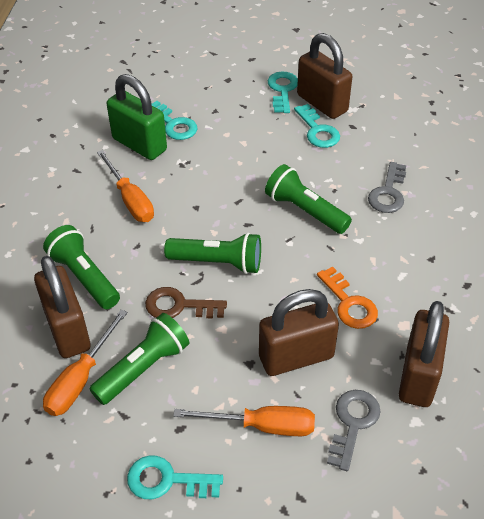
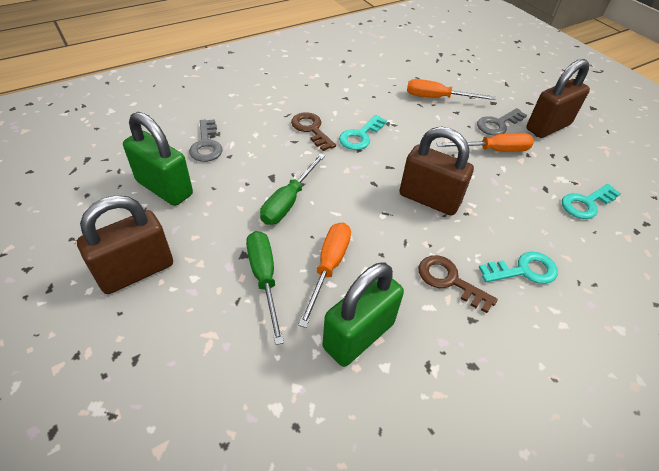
brown key: [145,287,227,318] = 1 -> [291,112,336,151] [419,255,498,313] = 2
brown padlock: [34,256,91,358] [259,289,339,376] [297,33,352,119] [399,301,449,407] = 4 -> [77,195,173,294] [400,127,474,216] [527,59,590,138] = 3
green flashlight: [43,225,120,309] [89,313,189,405] [164,232,261,274] [265,164,352,234] = 4 -> none = 0
green padlock: [107,74,167,160] = 1 -> [123,112,193,206] [323,262,404,367] = 2
green screwdriver: none = 0 -> [246,231,284,345] [260,153,325,225] = 2
orange key: [317,266,378,329] = 1 -> none = 0
turquoise key: [127,455,223,499] [152,101,197,140] [267,72,298,113] [294,104,340,148] = 4 -> [339,115,387,150] [479,252,558,284] [562,184,621,219] = 3

